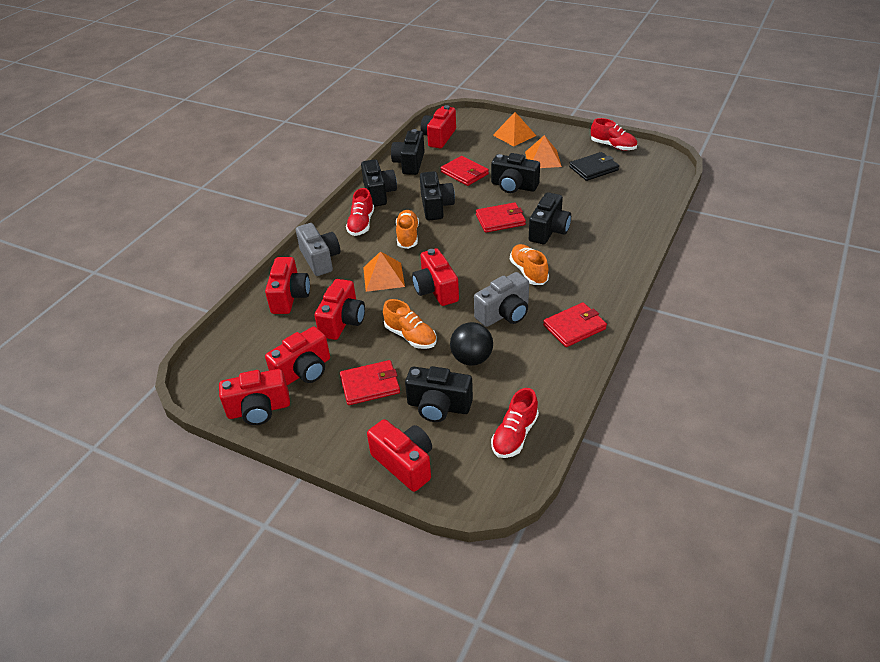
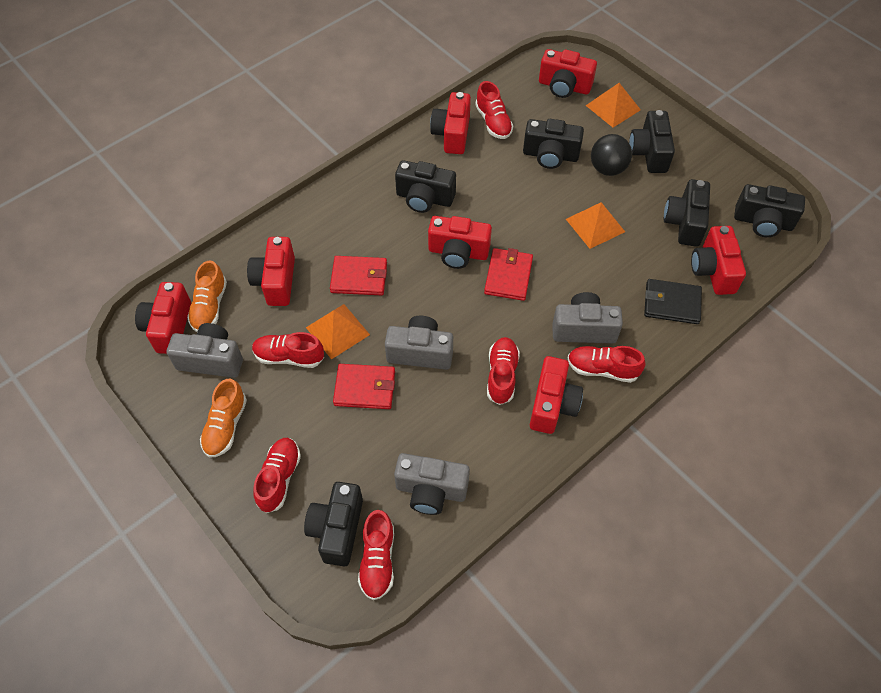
grey camera: [296,223,340,276] [474,272,529,327] = 2 -> [167,323,243,378] [385,316,453,370] [394,453,470,515] [552,292,623,343] = 4
orange shoe: [383,299,437,349] [396,210,419,249] [510,244,549,285] = 3 -> [187,260,227,332] [200,379,247,458] = 2
red shoe: [346,188,374,236] [491,388,539,458] [591,118,637,151] = 3 -> [252,332,324,368] [253,438,301,513] [358,510,394,600] [475,81,513,139] [487,337,520,405] [568,346,645,383] = 6
red wallet: [340,360,400,405] [441,156,489,186] [476,202,526,233] [543,302,607,347] = 4 -> [330,256,387,295] [333,364,395,409] [484,248,533,301] = 3

